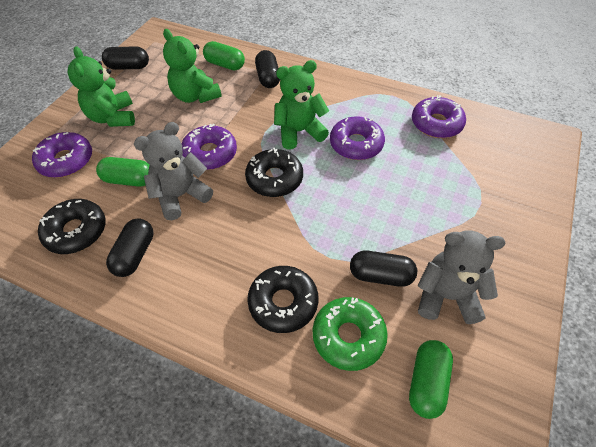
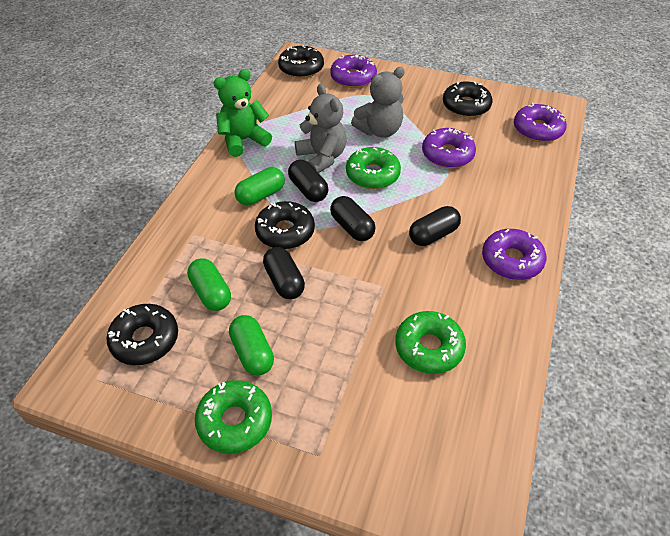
black donut: [38,199,106,254] [245,148,303,197] [247,266,318,333] = 3 -> [106,304,178,365] [255,201,315,249] [278,46,324,78] [443,81,492,117] = 4
green donut: [313,297,388,371] = 1 -> [195,380,272,454] [346,147,401,189] [395,311,466,374] = 3
green teddy bear: [68,46,135,127] [163,29,222,103] [274,60,329,150] = 3 -> [214,69,272,157] = 1

